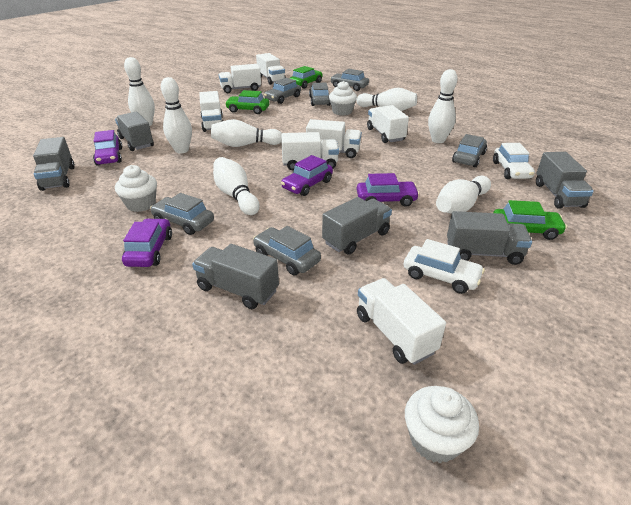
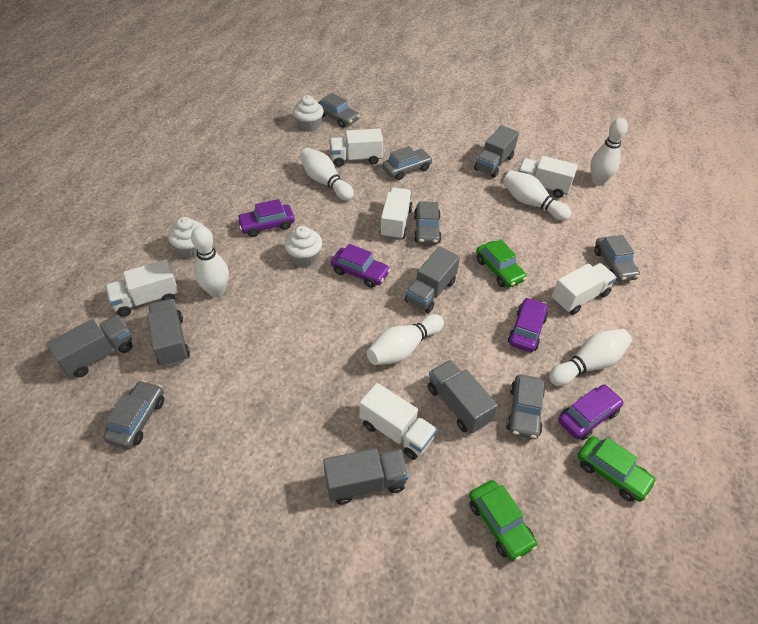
white bowling pin: [124,57,155,126] [161,77,192,154] [211,119,282,147] [213,157,260,215] [356,88,417,111] [428,69,458,143] [436,176,491,214] = 7 -> [191,226,229,297] [300,148,354,201] [367,314,444,365] [503,170,571,221] [549,329,632,386] [590,118,628,185] = 6
white car: [404,239,485,294] [493,143,535,179] = 2 -> none = 0
white truck: [199,91,223,132] [219,64,261,93] [256,53,286,85] [282,132,339,170] [306,119,362,158] [357,278,446,365] [367,105,409,143] = 7 -> [105,259,179,317] [329,129,383,167] [359,383,437,460] [379,187,412,240] [518,156,578,198] [552,263,617,315] = 6

